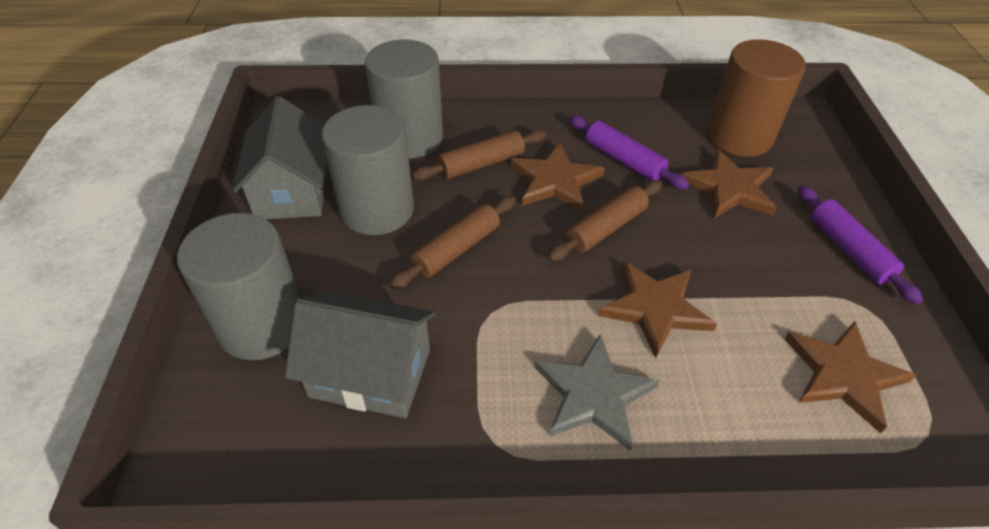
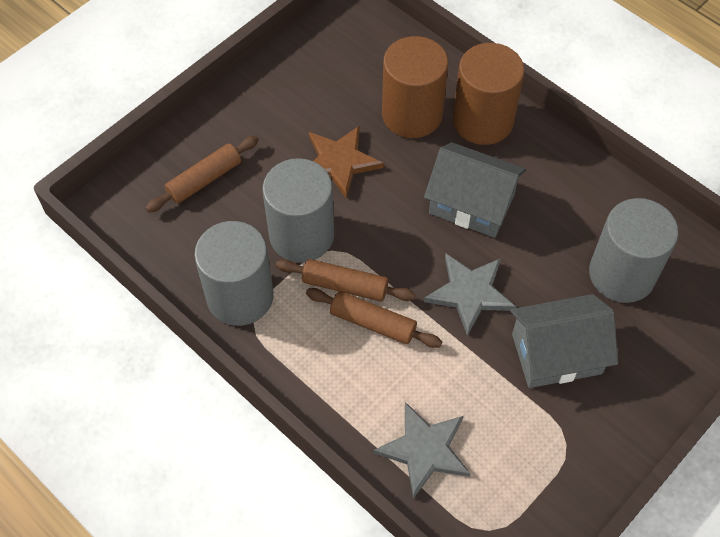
brown cylinder: [707,39,806,157] = 1 -> [382,36,448,138] [453,43,525,145] = 2
brown star: [510,143,605,212] [598,261,717,358] [681,149,777,219] [785,321,916,433] = 4 -> [309,125,384,199] = 1
grey star: [535,335,660,451] = 1 -> [373,402,471,499] [424,253,516,336] = 2
purple rolling pin: [569,115,689,189] [798,185,923,304] = 2 -> none = 0

